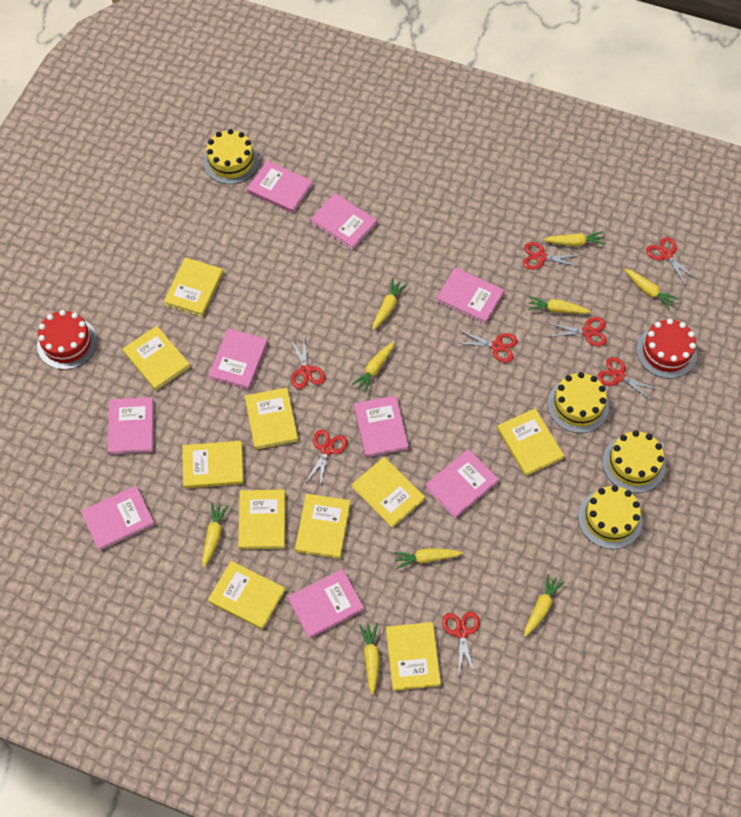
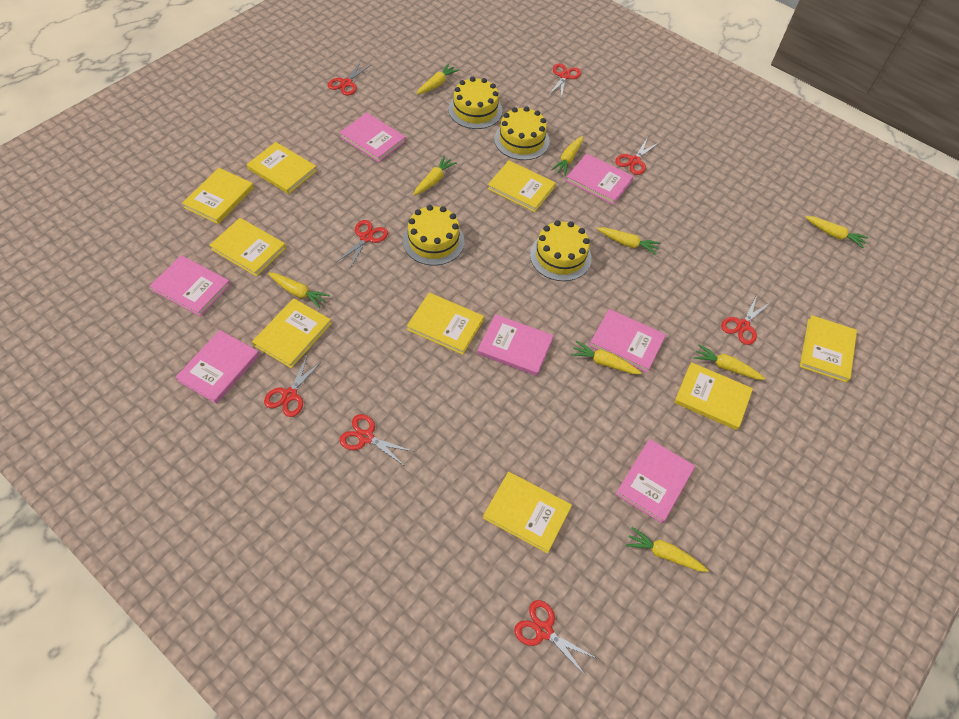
pink book: [81,486,155,551] [107,397,154,455] [208,328,268,390] [247,161,313,213] [288,569,364,638] [310,193,377,250] [354,395,409,458] [425,449,499,518] [436,267,504,324] = 9 -> [150,255,231,317] [175,330,259,404] [339,113,406,162] [477,314,554,376] [566,153,634,205] [589,309,666,373] [616,439,695,523] = 7
red cake: [37,310,97,370] [637,319,697,379] = 2 -> none = 0
yellow book: [122,326,190,391] [164,257,223,317] [182,441,244,488] [208,561,285,629] [238,489,285,549] [245,388,298,450] [295,494,350,559] [352,457,425,528] [386,622,441,691] [497,408,564,476] = 10 -> [182,168,254,224] [209,218,286,277] [247,142,317,194] [252,298,332,368] [407,293,484,355] [483,472,572,554] [487,161,556,212] [674,362,753,430] [800,315,857,382] = 9

